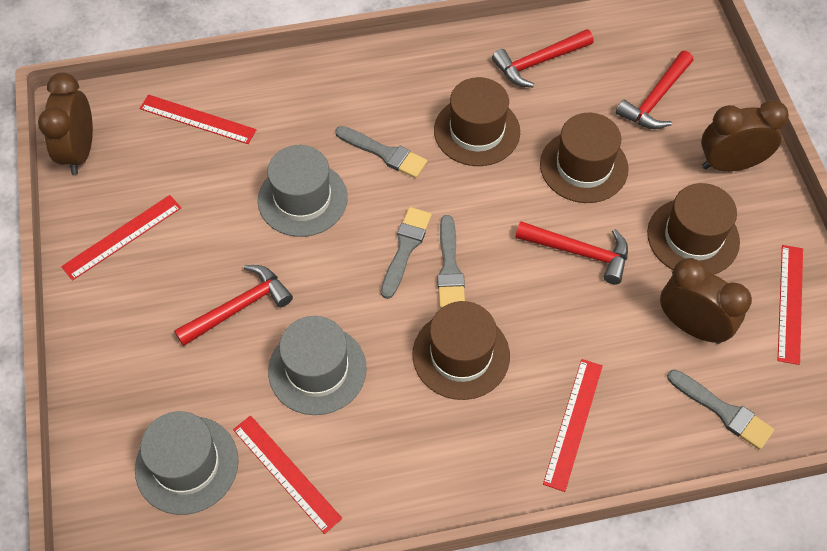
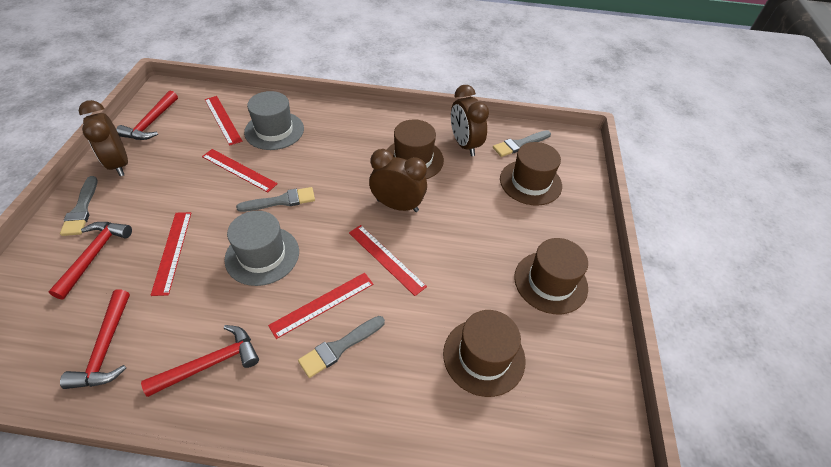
grey hat: [135,411,239,515] [258,145,348,237] [268,316,367,415] = 3 -> [224,211,299,286] [244,91,304,150] = 2

